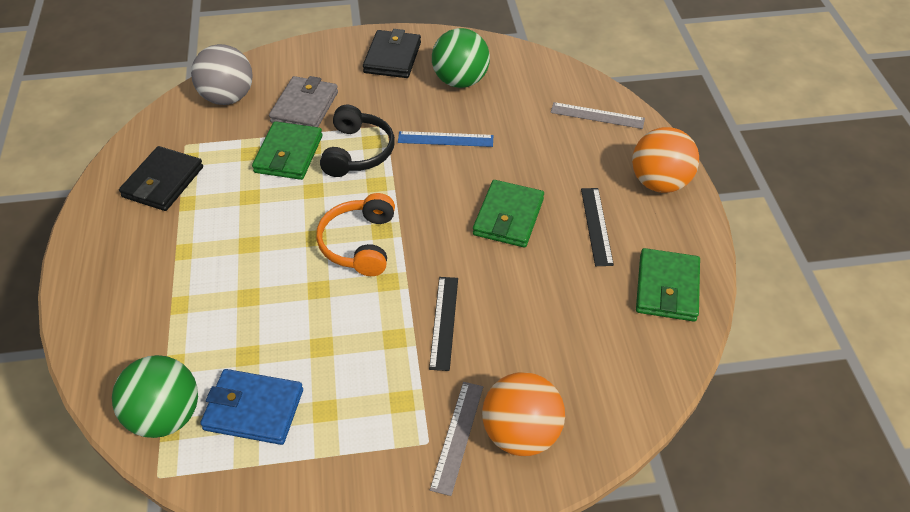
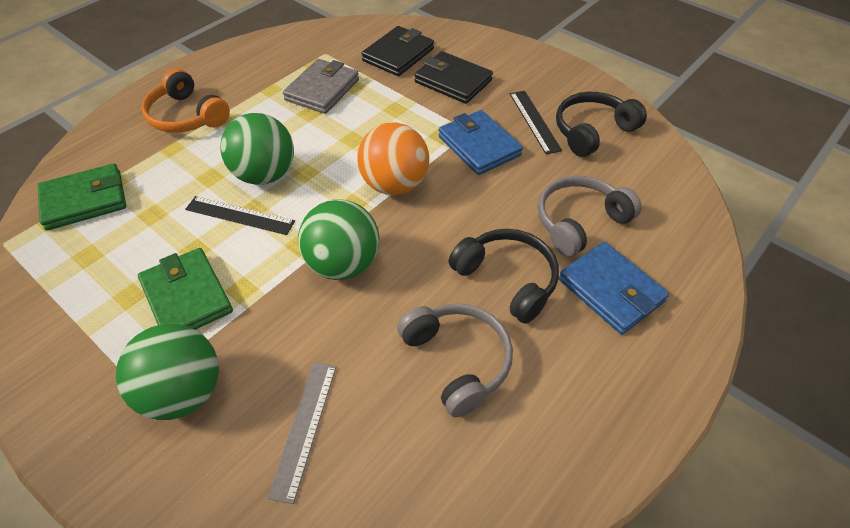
black headphones: [320,105,395,177] = 1 -> [449,229,559,324] [556,92,647,157] = 2
blue ruler: [398,131,493,147] = 1 -> none = 0
blue wallet: [200,369,303,445] = 1 -> [439,110,523,175] [559,242,669,335] = 2
green ball: [112,355,198,438] [432,28,490,88] = 2 -> [116,324,219,420] [220,113,294,185] [298,199,379,280] = 3
green wallet: [252,121,322,180] [473,180,544,248] [636,248,700,322] = 3 -> [37,163,126,230] [138,248,233,330] = 2
grey ball: [191,44,253,105] = 1 -> none = 0
grey headphones: none = 0 -> [397,303,513,417] [538,176,642,257] = 2
grey ruler: [430,382,483,496] [551,102,645,129] = 2 -> [268,362,336,504] = 1
orange ball: [482,372,565,456] [632,127,699,193] = 2 -> [357,122,429,195] = 1

